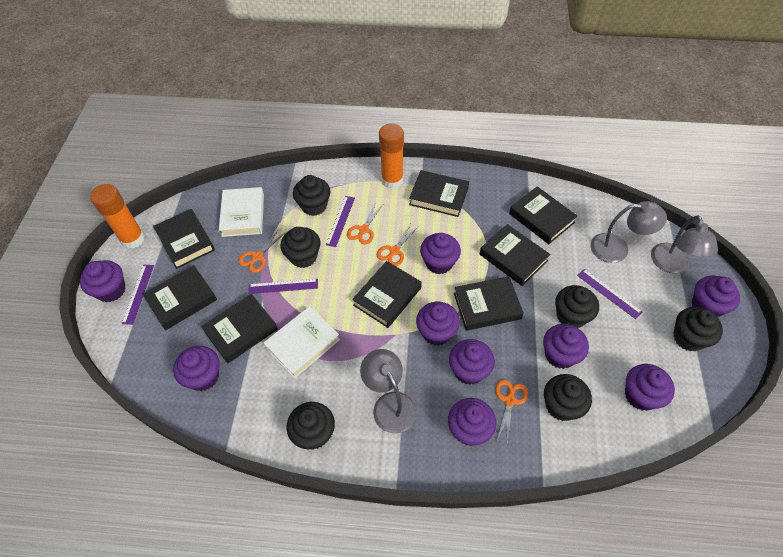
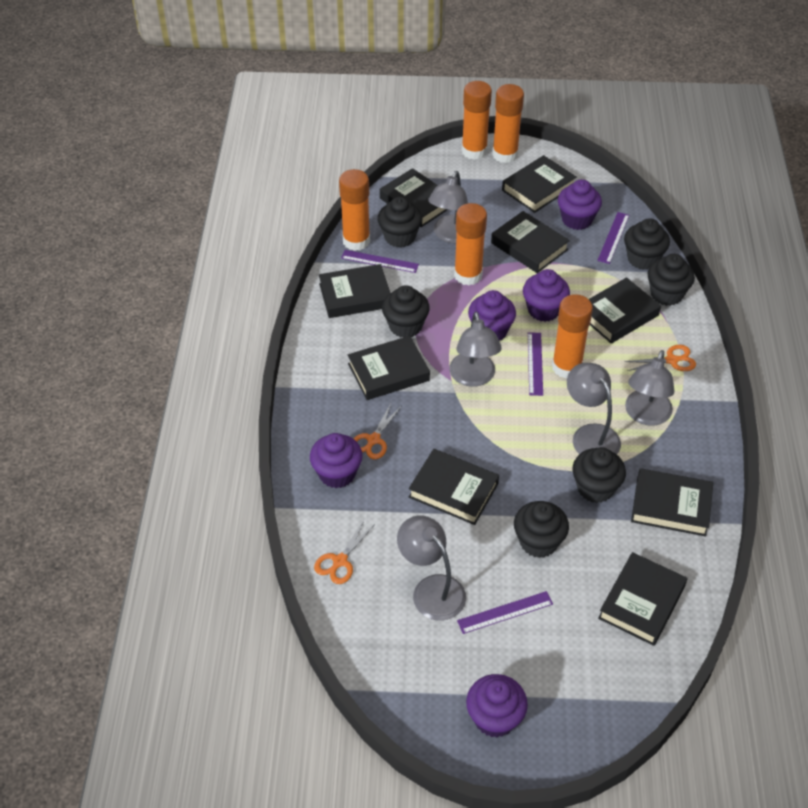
black book: [143,265,217,330] [153,209,215,269] [201,294,278,363] [352,261,422,328] [409,170,469,217] [454,276,524,331] [480,224,551,286] [509,186,578,244] = 8 -> [319,264,390,318] [348,336,430,400] [380,168,449,227] [409,449,499,525] [491,211,570,273] [502,155,577,213] [589,277,661,344] [598,552,687,646] [631,468,713,536] = 9
grey lamp: [360,349,417,433] [591,201,667,263] [651,216,718,273] = 3 -> [397,515,466,621] [428,171,468,243] [449,312,502,387] [567,363,621,454] [625,350,674,426] = 5
orange glue stick: [90,184,145,249] [379,123,404,189] = 2 -> [339,169,370,251] [454,203,487,286] [462,81,492,160] [492,84,524,163] [552,294,593,379] = 5
orange scissors: [239,229,286,273] [347,202,383,244] [376,224,419,266] [496,380,528,445] = 4 -> [314,520,375,584] [354,404,401,459] [624,345,696,371] = 3
purple cupcake: [80,260,125,302] [173,345,219,391] [416,302,460,346] [420,233,461,275] [448,398,496,446] [449,339,495,385] [543,324,589,369] [625,364,675,411] [692,276,740,317] = 9 -> [310,433,363,488] [466,674,528,737] [468,290,516,341] [523,269,570,322] [558,179,602,230] = 5
white book: [219,187,264,237] [264,306,340,378] = 2 -> none = 0

